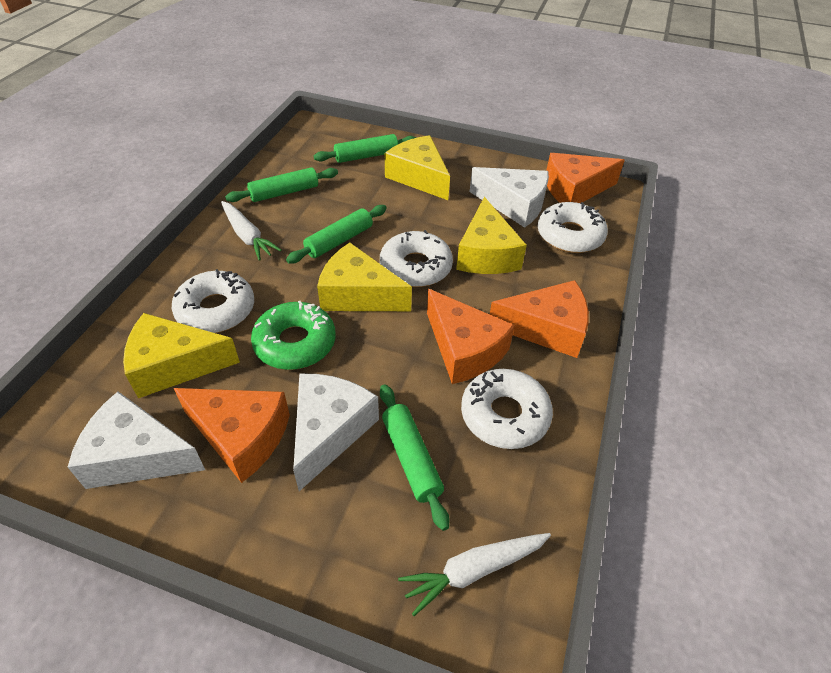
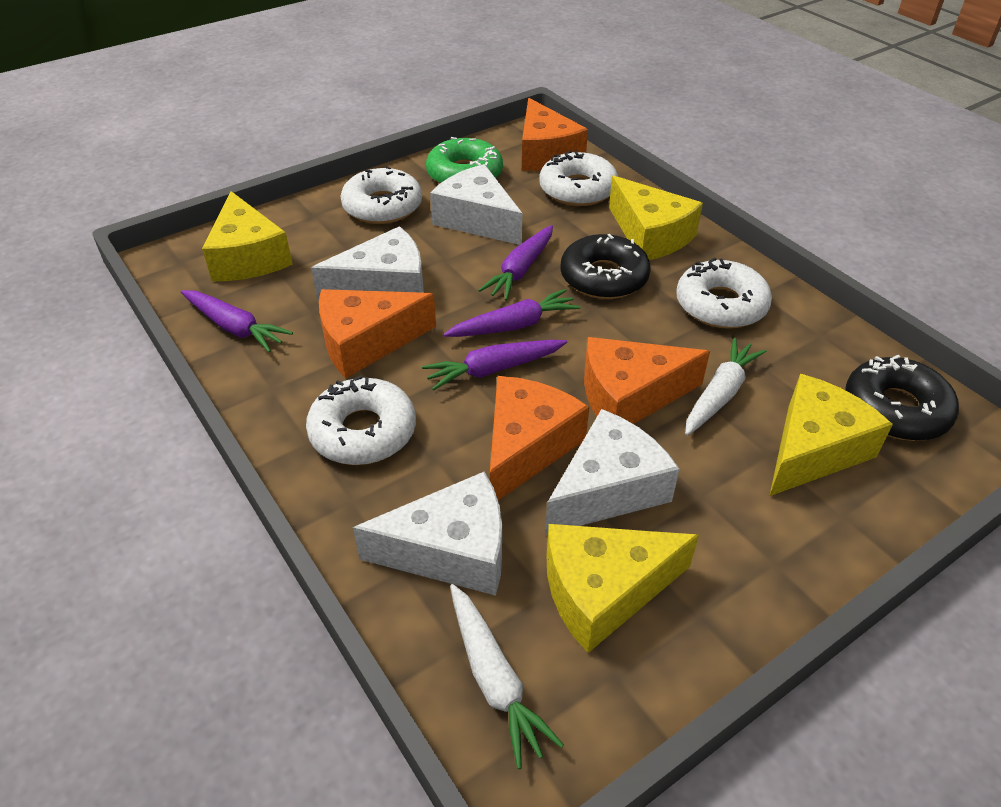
black donut: none = 0 -> [560,234,651,299] [845,355,959,441] = 2
green rolling pin: [225,167,338,202] [286,205,387,263] [314,134,416,163] [380,384,449,531] = 4 -> none = 0
purple carrot: none = 0 -> [181,290,293,352] [422,340,567,391] [443,289,580,337] [478,225,553,301] = 4
white cheese: [68,391,205,489] [293,373,379,491] [470,167,549,228] = 3 -> [311,226,424,301] [353,472,502,596] [430,164,523,245] [545,409,680,535] = 4

